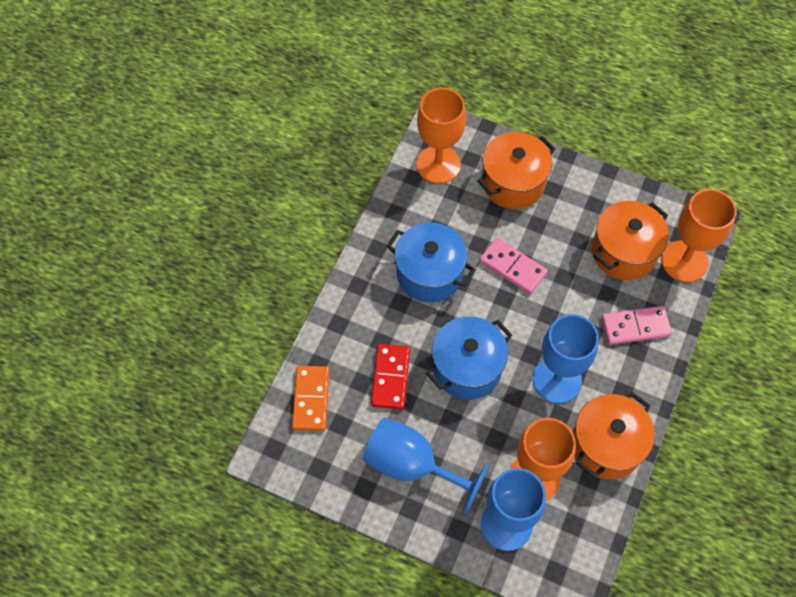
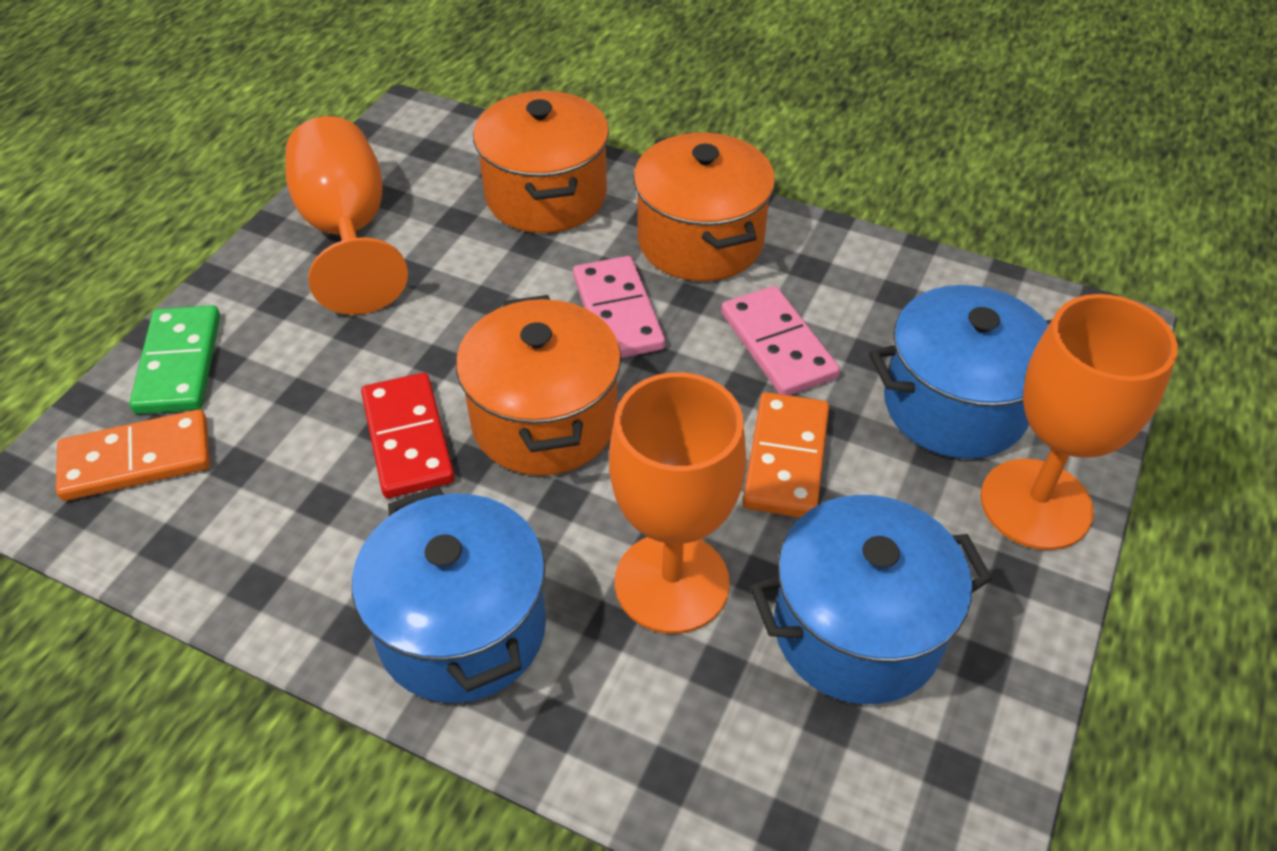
blue goblet: [363,417,489,514] [481,468,546,551] [533,314,599,403] = 3 -> none = 0
blue pot: [387,223,476,303] [426,317,512,399] = 2 -> [352,486,546,703] [750,495,992,704] [869,285,1052,459] = 3
green domino: none = 0 -> [129,305,220,414] = 1
orange domino: [292,366,330,431] = 1 -> [56,410,210,501] [743,392,829,518] = 2

